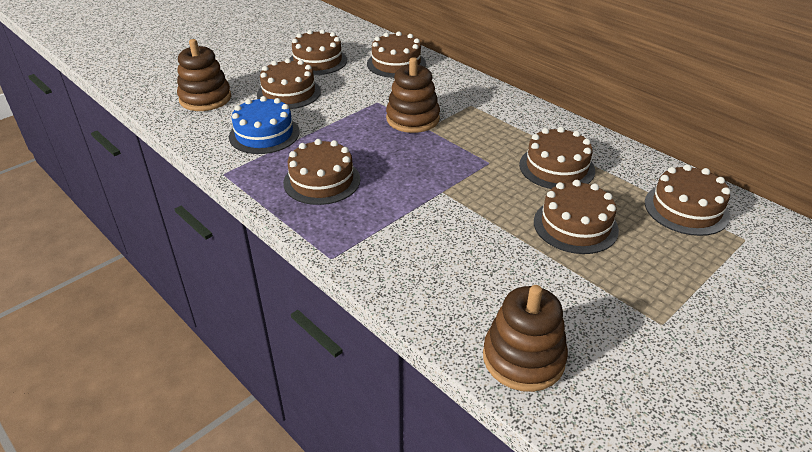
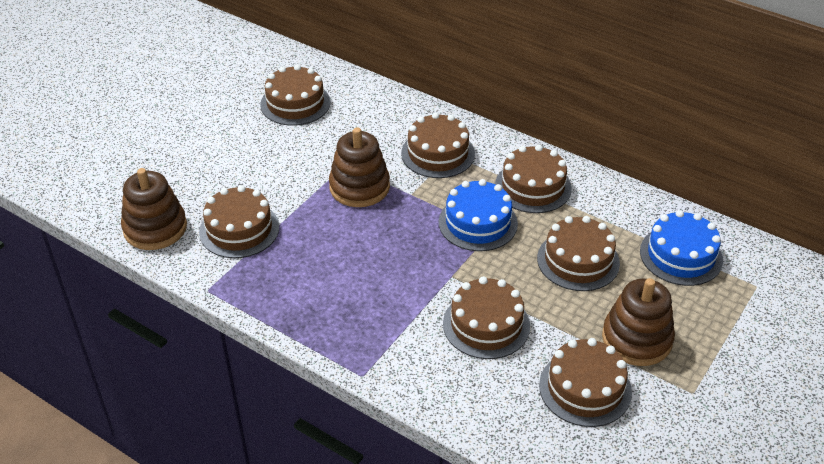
blue cake: [229,96,300,154] = 1 -> [439,179,518,251] [640,210,723,286] = 2

